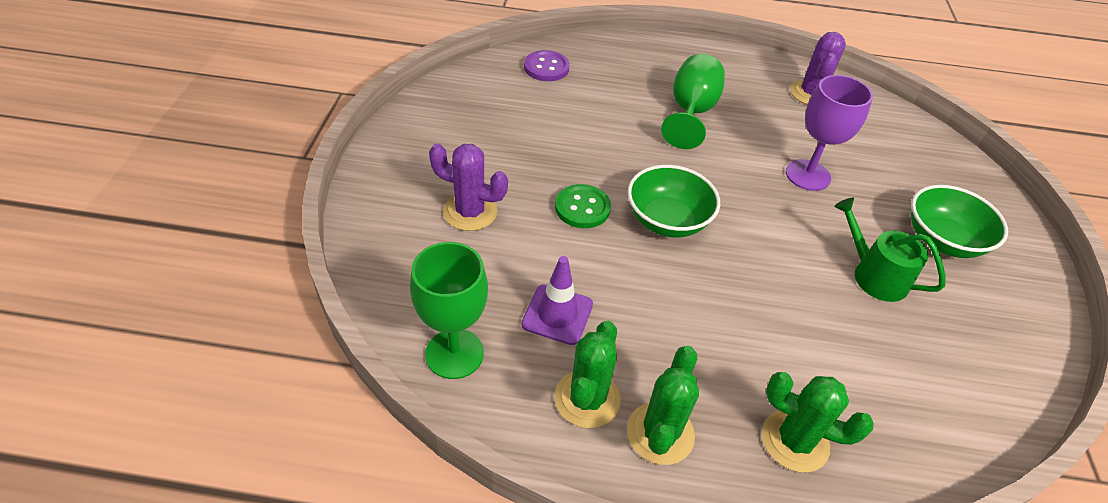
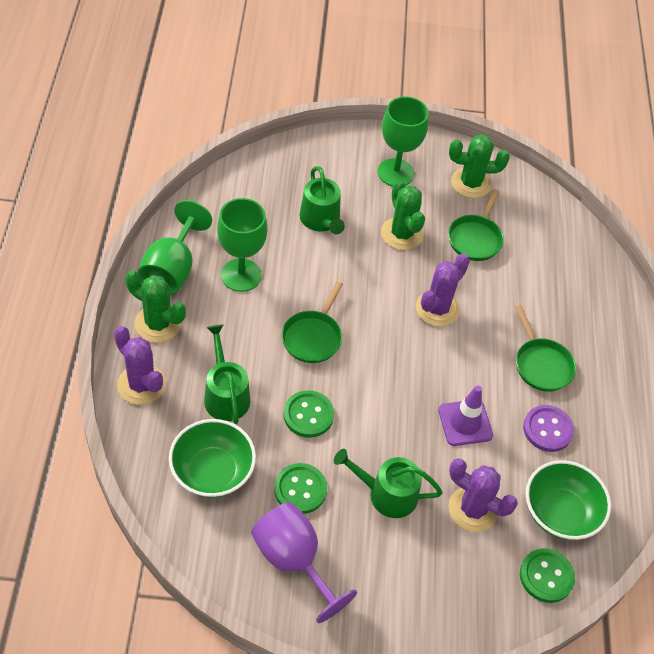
green button: [555,184,611,228] = 1 -> [274,463,327,514] [283,390,334,438] [520,548,575,603] = 3
green goblet: [410,242,488,379] [661,54,725,149] = 2 -> [138,200,212,295] [217,198,268,292] [378,96,429,186] = 3
green pan: none = 0 -> [282,281,343,363] [448,189,504,261] [515,305,576,391] = 3
green watering can: [834,198,946,302] = 1 -> [204,325,250,424] [299,166,345,234] [334,449,443,518] = 3
purple cactus: [429,144,508,231] [790,32,846,105] = 2 -> [114,326,166,405] [416,253,470,327] [448,458,518,532] = 3

